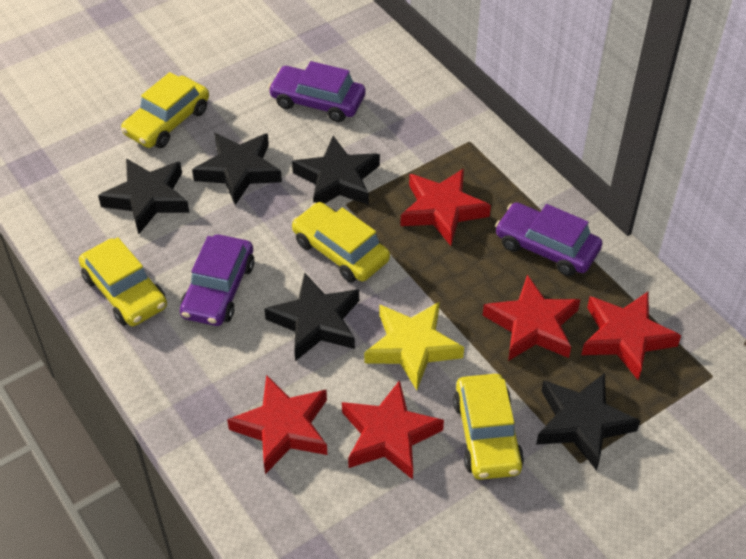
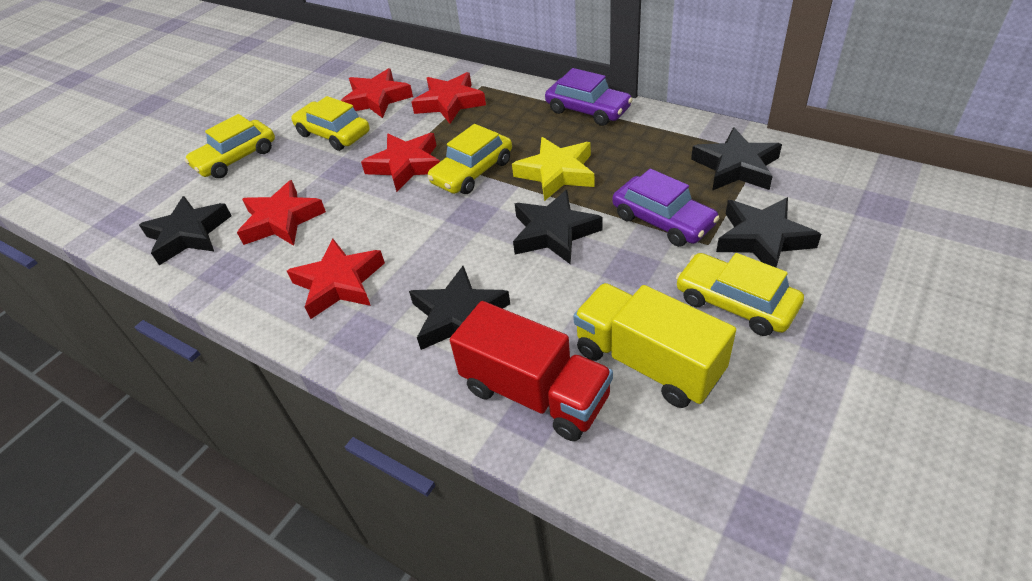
purple car: [180,234,254,326] [268,61,365,122] [495,202,602,276] = 3 -> [545,68,633,126] [612,169,719,247] = 2
red truck: none = 0 -> [450,301,613,441] = 1
yellow truck: none = 0 -> [573,283,736,408] = 1

